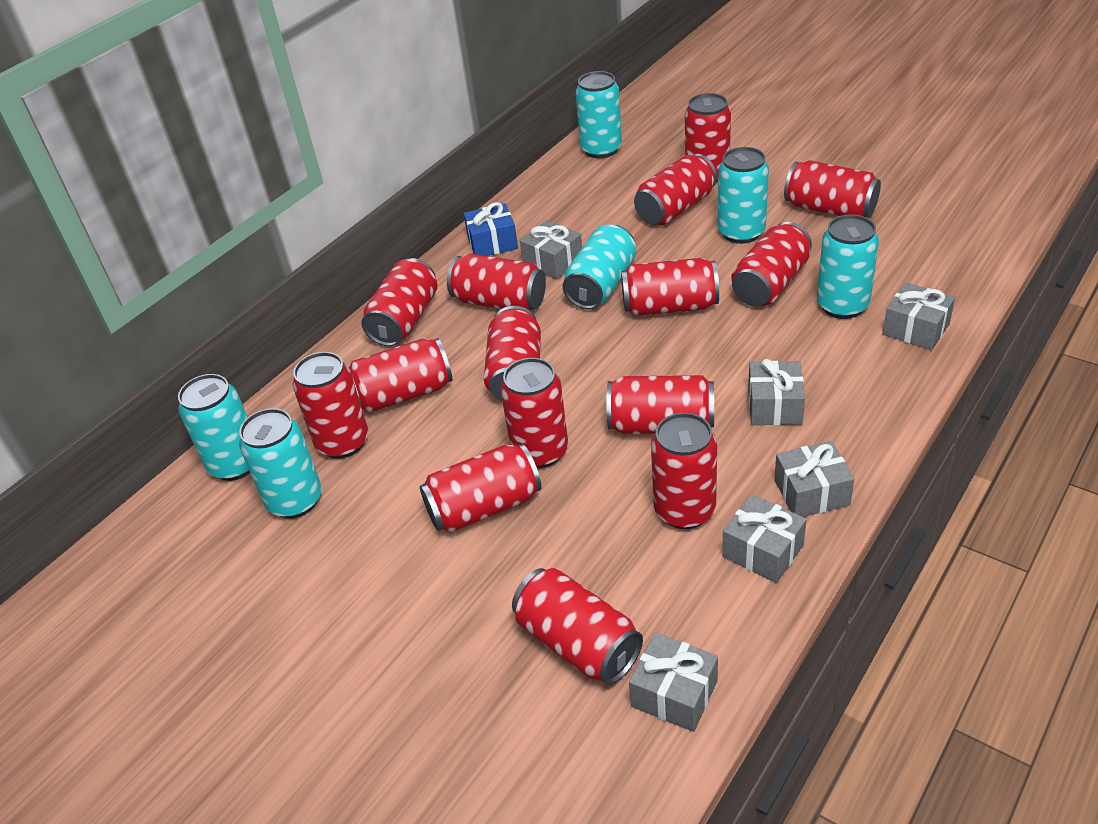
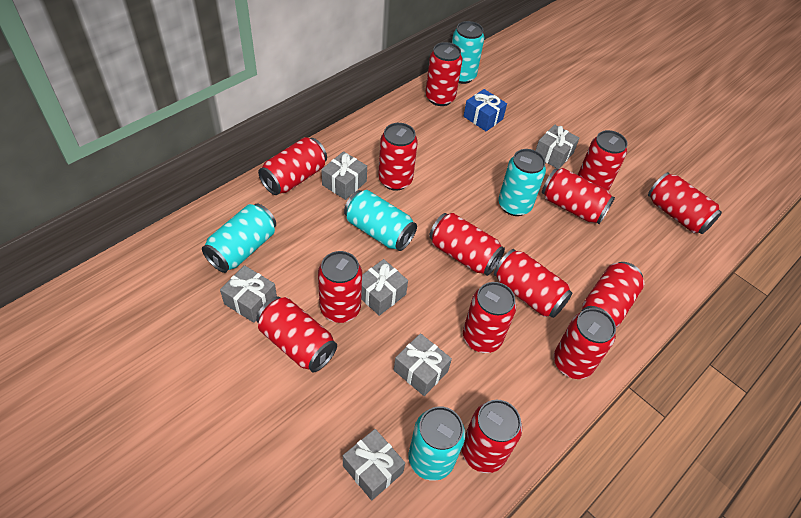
red can: [293,352,368,459] [349,338,453,413] [362,258,437,346] [420,443,541,533] [447,254,546,311] [484,306,541,401] [500,358,568,468] [512,568,643,685] [606,375,714,434] [621,258,719,316] [634,154,717,226] [651,413,717,529] [685,93,731,183] [731,222,812,306] [784,160,881,217] = 15 -> [256,297,337,372] [258,137,327,195] [318,251,362,323] [378,123,418,191] [425,42,462,106] [429,213,505,276] [462,400,522,473] [463,282,516,353] [494,249,572,318] [542,168,615,224] [554,308,616,379] [578,130,628,191] [581,262,644,328] [648,172,722,234] = 14
turquoise can: [178,374,250,481] [239,408,322,519] [563,224,636,309] [576,71,622,159] [718,147,769,244] [817,215,879,319] = 6 -> [202,204,276,273] [344,190,417,251] [409,406,465,481] [452,21,484,84] [498,149,546,216] = 5

